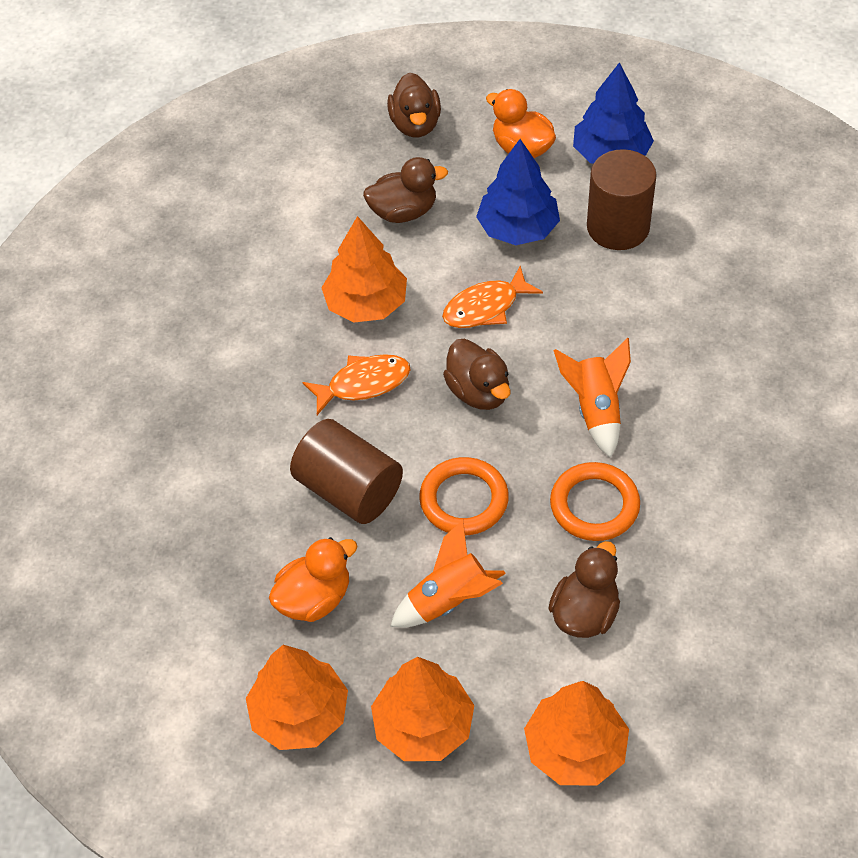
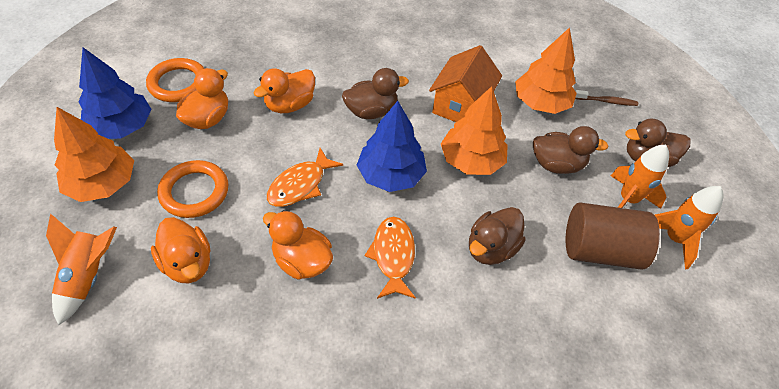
brown cylinder: [290,419,403,524] [587,149,657,250] = 2 -> [566,202,660,270] = 1
brown toothbrush: none = 0 -> [575,90,638,106] = 1
orange duck: [269,537,358,622] [486,89,556,158] = 2 -> [151,217,211,283] [176,68,228,129] [253,68,315,113] [263,210,333,280] = 4
orange house: none = 0 -> [429,45,502,122] = 1
orange rocket: [390,520,506,628] [553,338,631,458] = 2 -> [46,213,117,325] [611,145,669,209] [655,186,724,269] = 3
orange tree: [246,645,348,750] [321,216,407,323] [371,657,474,761] [524,681,629,786] = 4 -> [54,107,134,202] [441,86,508,175] [515,27,577,114] = 3

